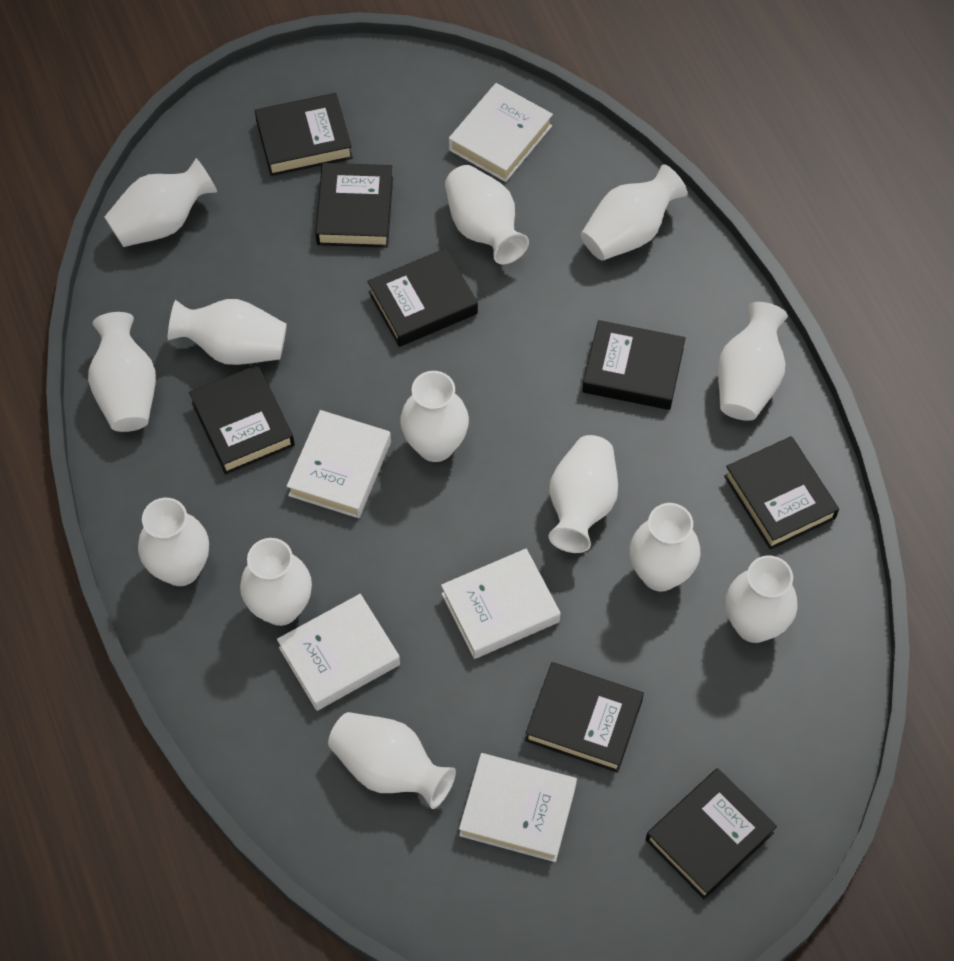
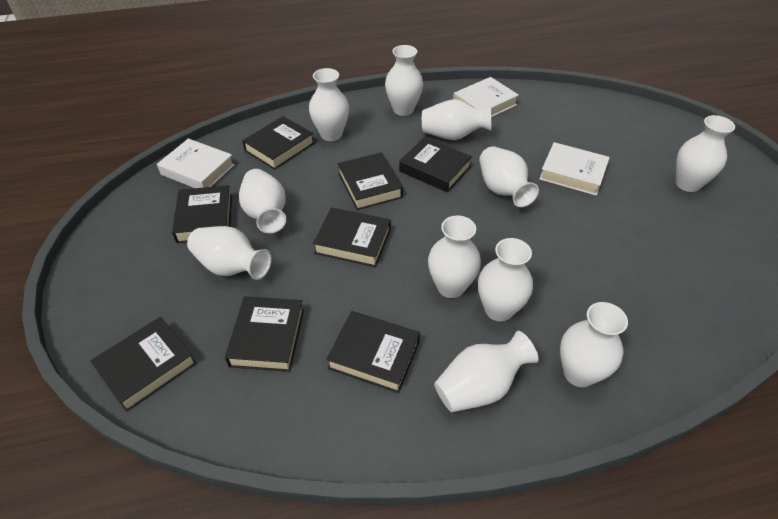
white book: [277,594,400,711] [287,410,391,518] [441,548,561,659] [449,83,553,182] [459,753,577,862] = 5 -> [157,138,235,188] [453,77,519,117] [539,142,610,196] = 3
white vase: [88,312,156,432] [104,158,217,247] [138,498,209,586] [168,299,287,365] [240,538,312,626] [328,712,456,809] [400,371,469,462] [445,165,529,264] [549,435,618,553] [581,164,687,261] [630,503,701,591] [718,302,788,421] [726,555,797,643] = 13 -> [187,226,272,280] [239,169,286,233] [309,68,349,141] [385,45,423,116] [422,99,491,140] [428,215,481,298] [434,331,539,412] [478,238,533,321] [479,146,539,207] [560,302,628,387] [676,115,735,192] = 11

